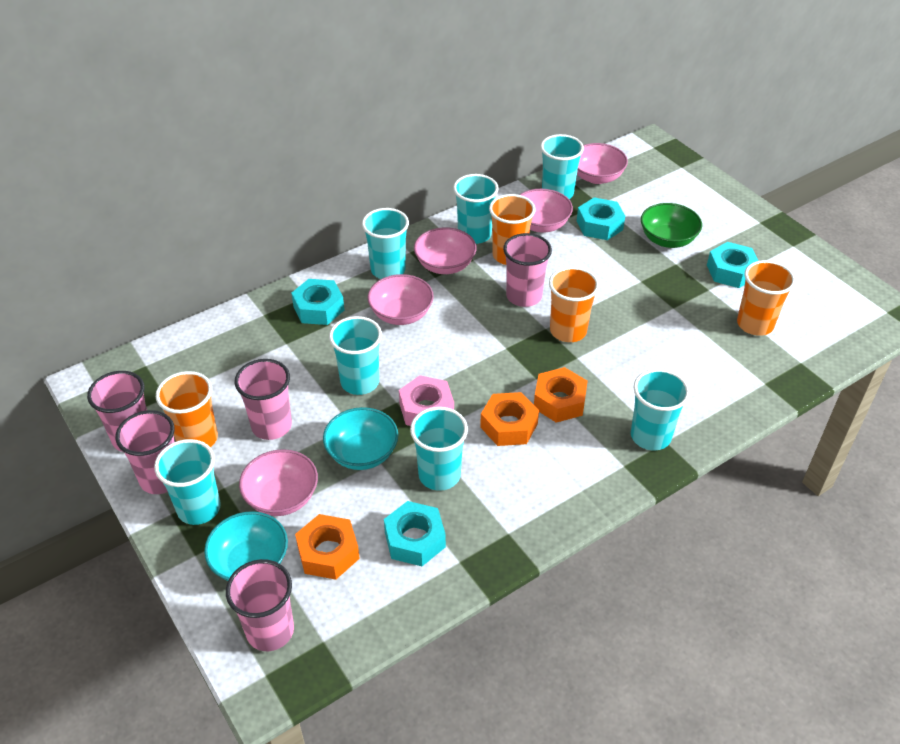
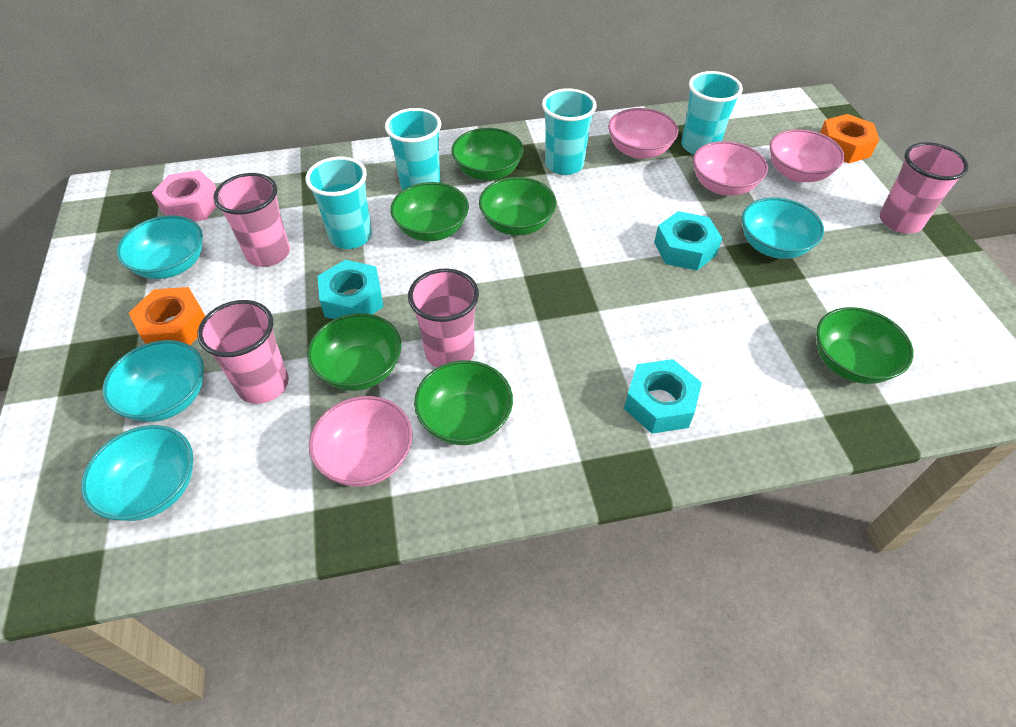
green bowl: [641,203,702,248] = 1 -> [307,313,401,391] [390,182,469,241] [414,360,513,445] [451,128,524,181] [479,177,556,236] [816,307,914,384] = 6
orange cup: [156,371,218,447] [489,194,535,265] [549,267,599,342] [737,260,796,336] = 4 -> none = 0
orange nut: [295,514,360,580] [480,392,539,446] [534,367,588,423] = 3 -> [129,287,205,345] [820,114,879,164] = 2
pink bowl: [239,449,318,516] [368,274,434,325] [414,227,476,274] [520,189,573,233] [577,143,628,184] = 5 -> [309,396,413,487] [608,108,679,159] [693,141,768,196] [770,129,845,182] = 4
pink cup: [87,371,147,452] [115,410,175,494] [226,559,294,651] [235,359,292,440] [503,233,552,307] = 5 -> [197,300,289,404] [213,173,290,267] [408,268,479,368] [880,142,969,234] = 4
turquoise bowl: [204,511,288,581] [323,407,398,470] = 2 -> [81,425,193,521] [102,340,204,422] [117,215,203,279] [742,197,824,259] = 4
turquoise cup: [154,439,221,525] [329,316,382,395] [362,208,409,279] [410,407,468,491] [453,174,499,244] [541,134,584,199] [631,369,690,450] = 7 -> [306,157,372,249] [385,108,441,190] [542,88,597,175] [681,71,743,155] = 4
turquoise nut: [291,279,344,325] [384,501,446,566] [577,197,625,240] [707,242,758,288] = 4 -> [317,260,383,319] [624,359,702,434] [654,211,722,271] = 3

